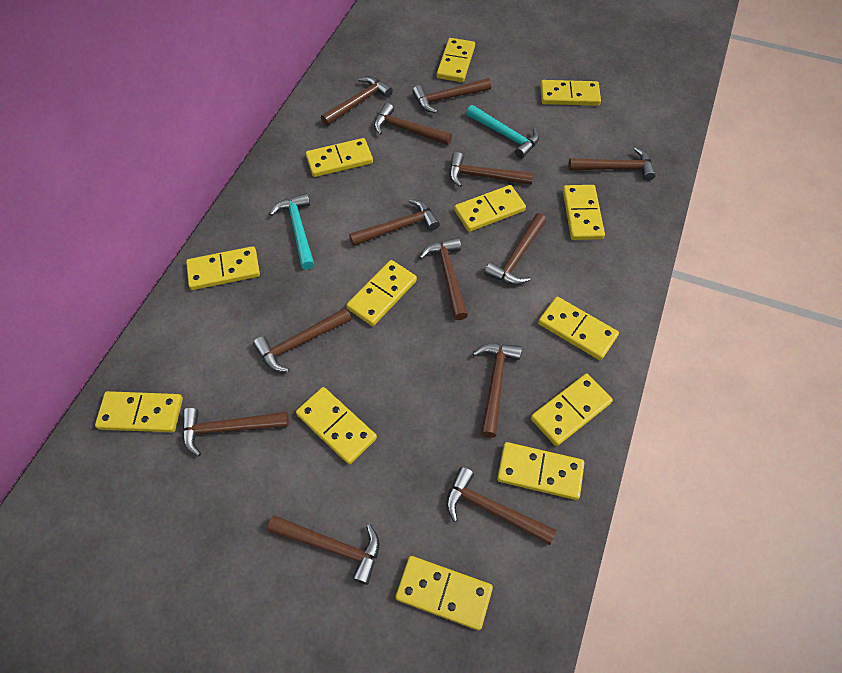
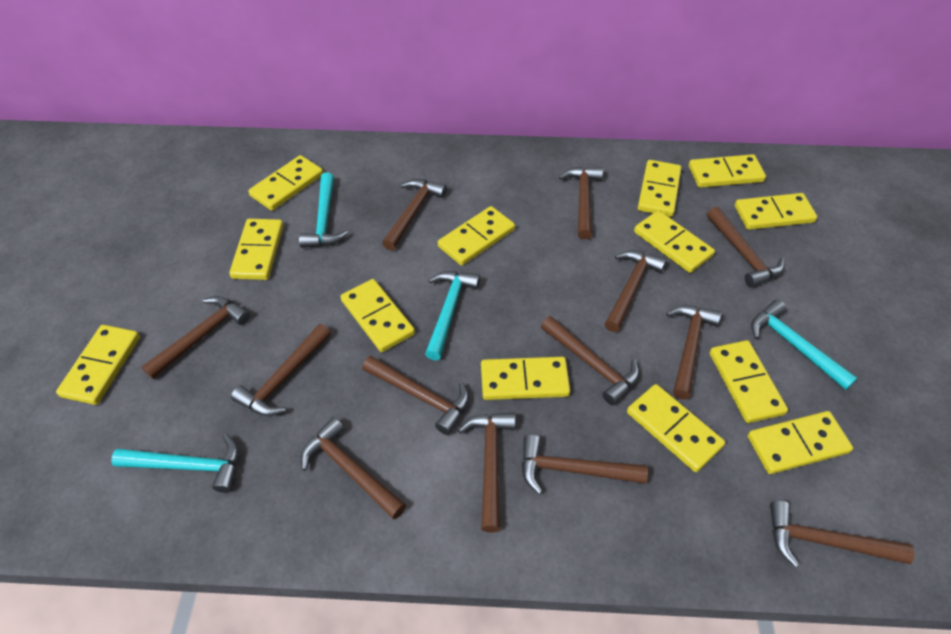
turquoise hammer: [270,193,314,270] [466,105,539,159] = 2 -> [111,434,239,493] [299,173,348,248] [425,271,480,360] [751,300,858,390] = 4

